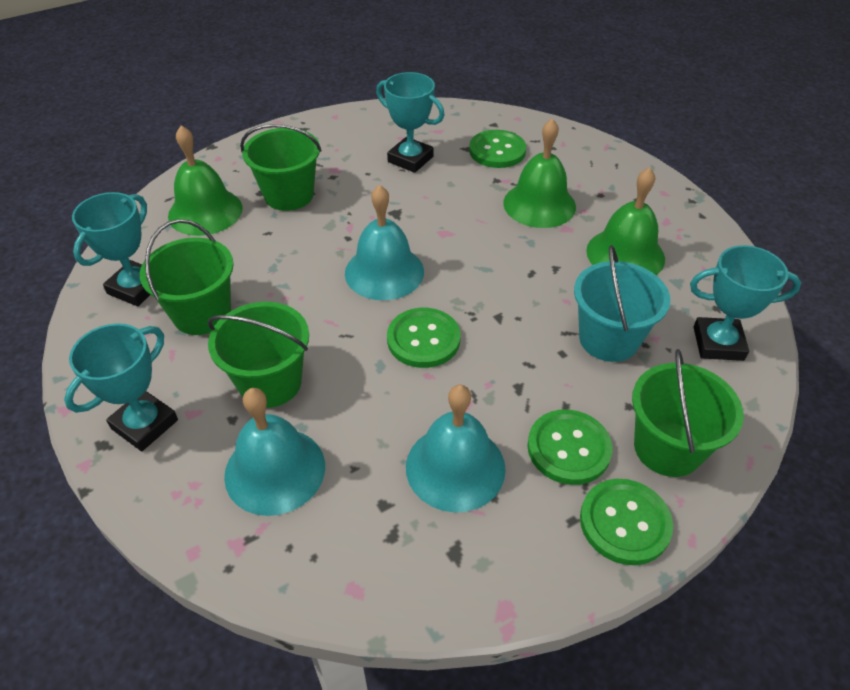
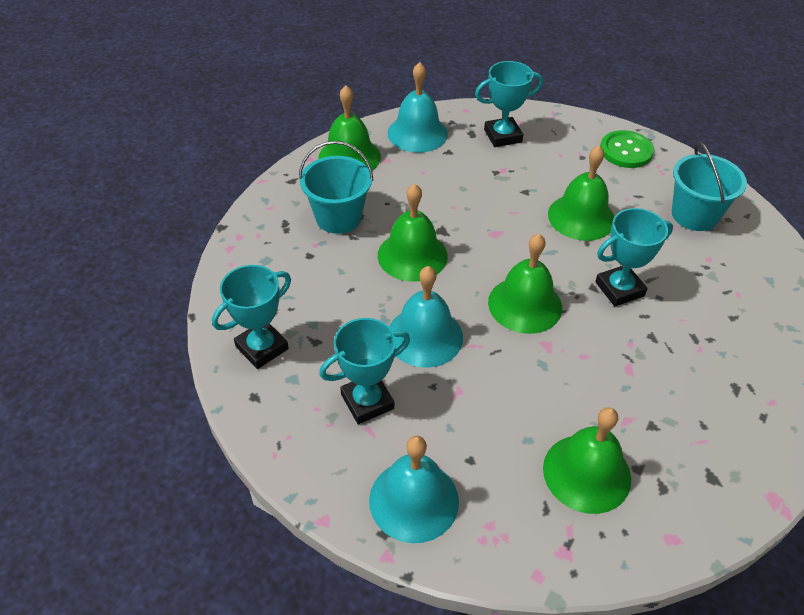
green bell: [168,126,243,236] [503,119,576,228] [586,167,665,275] = 3 -> [318,86,381,171] [378,184,448,282] [488,234,562,334] [543,407,631,514] [548,145,614,241] = 5
green bucket: [140,219,234,335] [208,302,309,408] [240,124,322,211] [632,349,744,477] = 4 -> none = 0
green button: [387,308,460,368] [469,130,526,168] [527,409,613,485] [580,479,673,565] = 4 -> [600,130,654,168] = 1
turquoise bucket: [574,245,670,362] = 1 -> [299,141,373,234] [672,141,747,231] = 2

